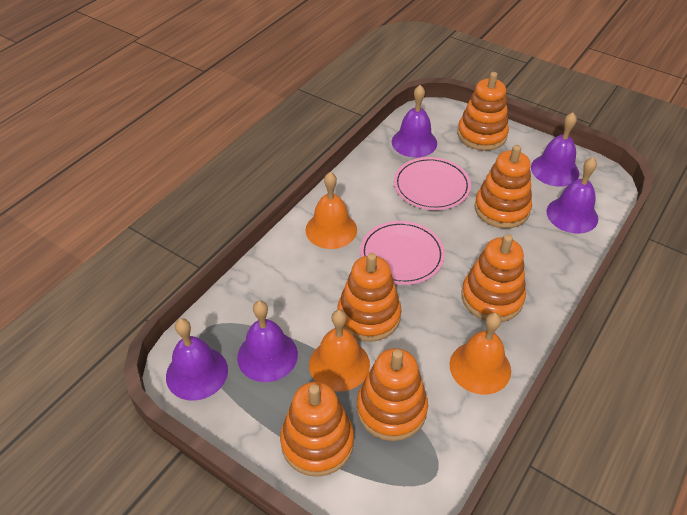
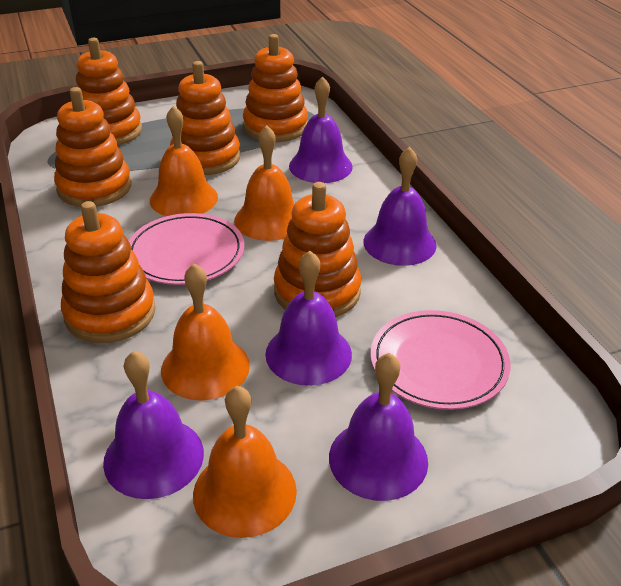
orange bell: [306,172,357,249] [309,310,370,391] [449,313,511,395] = 3 -> [150,106,218,216] [161,264,250,401] [193,386,297,538] [234,125,294,241] = 4

